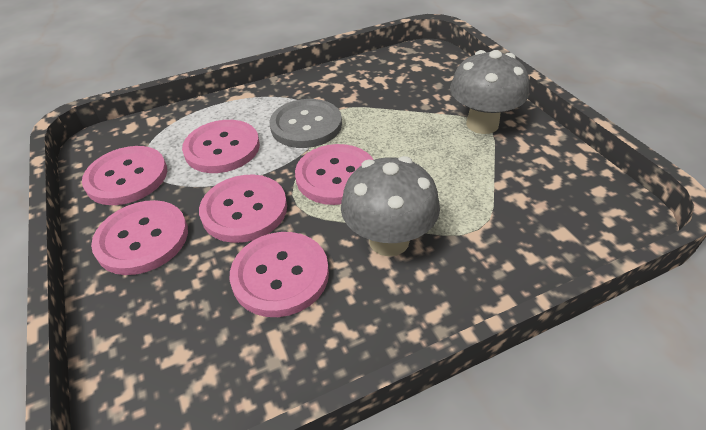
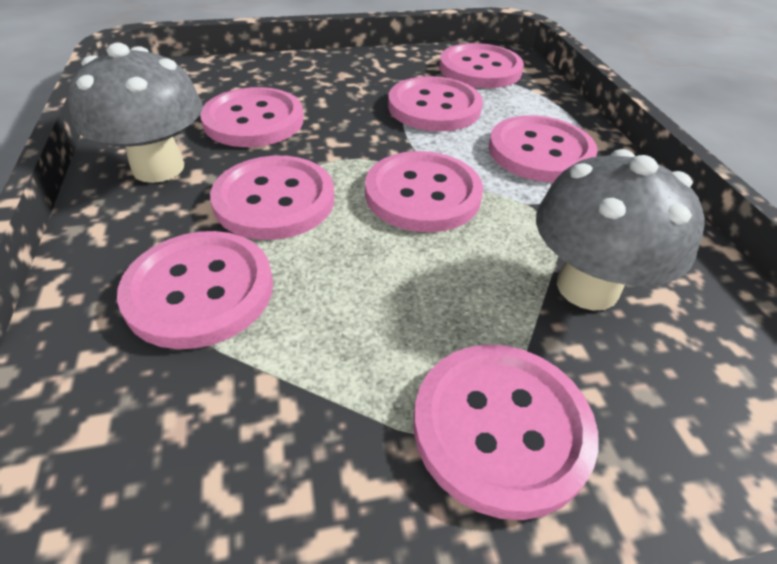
grey button: [270,99,342,148] = 1 -> none = 0
pink button: [82,146,167,205] [91,200,188,275] [182,120,260,173] [199,175,287,243] [230,232,329,317] [295,144,373,205] = 6 -> [117,231,273,349] [200,87,304,147] [210,156,334,240] [365,151,483,232] [388,76,483,131] [414,344,599,520] [439,43,524,88] [489,115,598,182] = 8

